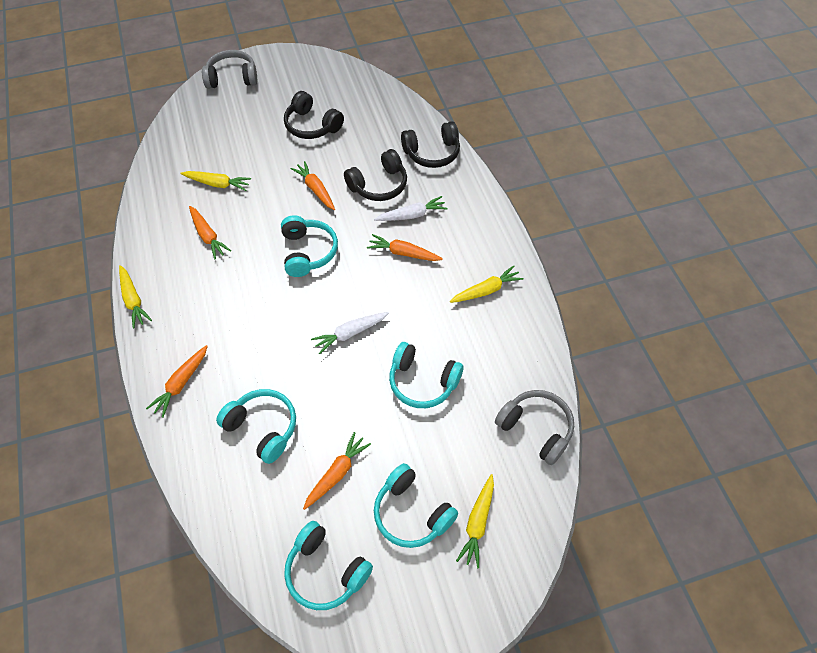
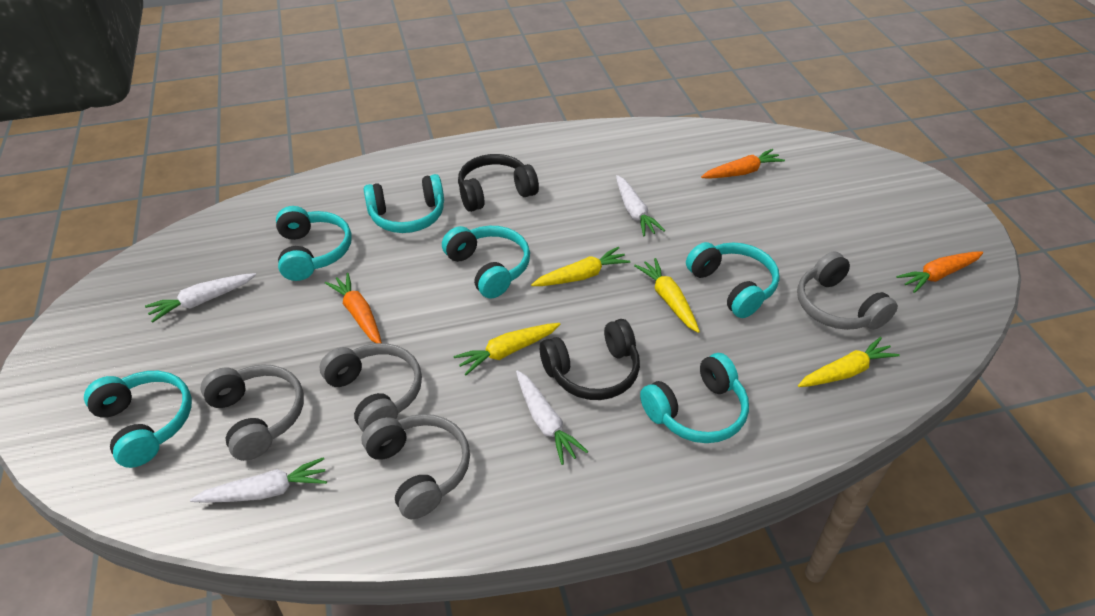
black headphones: [284,91,344,139] [344,149,407,201] [401,121,460,168] = 3 -> [458,154,539,212] [540,319,640,400] = 2
grey headphones: [202,50,257,89] [495,390,574,465] = 2 -> [200,364,304,461] [320,343,422,432] [362,414,470,519] [797,251,898,330] = 4
orange carrot: [146,345,208,418] [189,206,231,259] [290,161,335,210] [303,432,371,510] [367,234,443,261] = 5 -> [325,273,382,343] [701,149,785,179] [896,251,983,293] = 3
turquoise headphones: [216,389,296,464] [281,215,338,277] [284,521,373,610] [374,463,458,548] [389,342,464,408] = 5 -> [84,371,192,468] [276,206,352,281] [364,174,444,233] [442,226,530,299] [640,353,749,443] [686,242,780,318] = 6
white carrot: [311,312,389,354] [374,196,448,221] = 2 -> [145,273,256,323] [190,457,327,503] [516,370,588,465] [616,175,665,236] = 4

